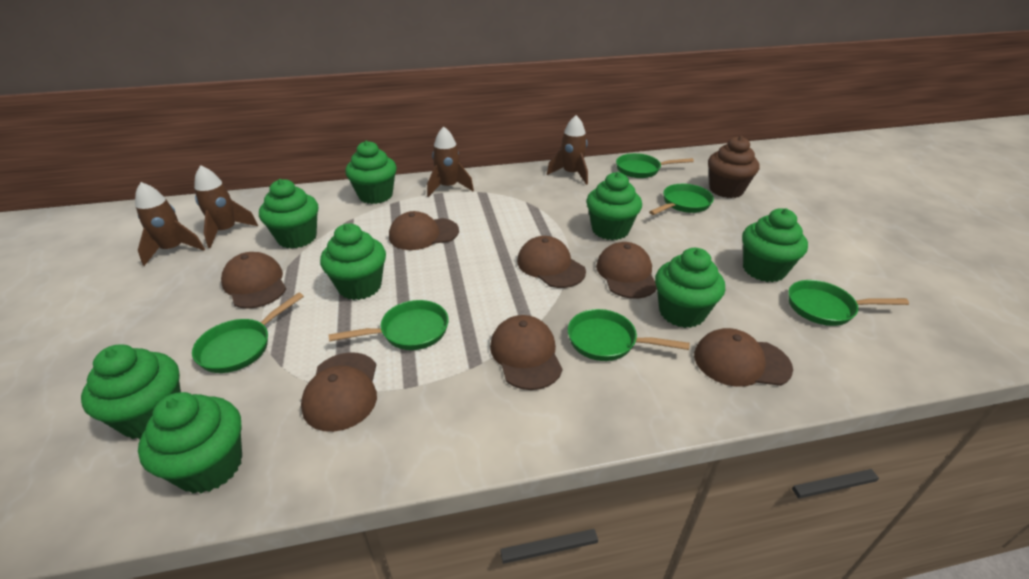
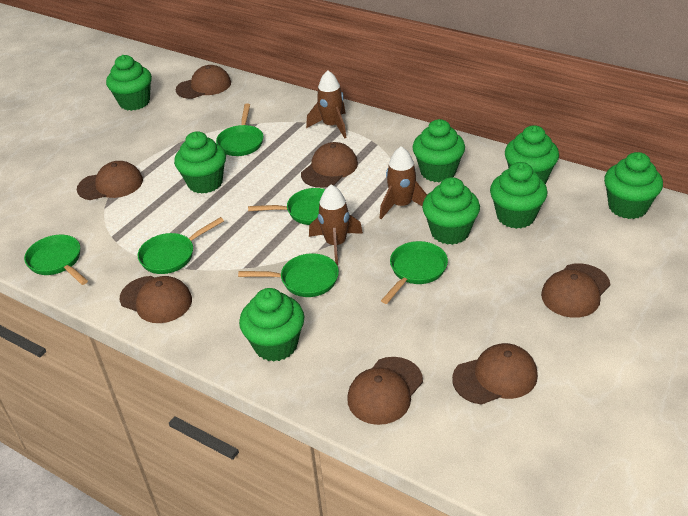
brown cupcake: [708,136,759,198] = 1 -> none = 0
brown rocket: [135,182,205,266] [194,165,258,248] [427,126,474,197] [547,115,588,185] = 4 -> [306,70,347,138] [309,185,363,265] [380,146,427,219] = 3

